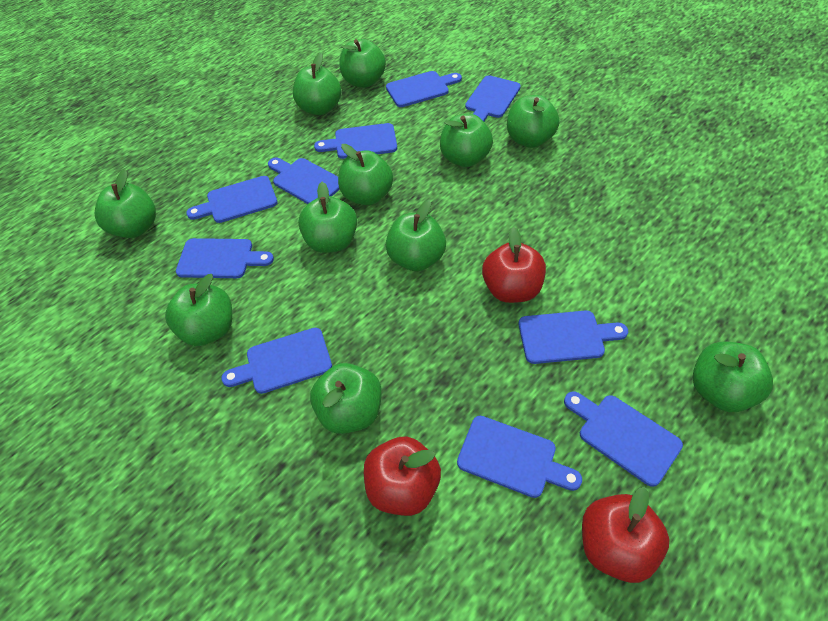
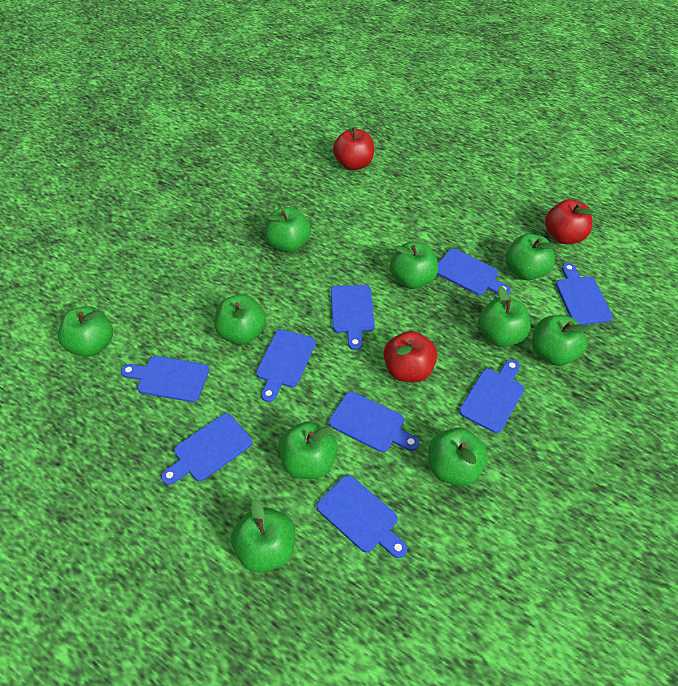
blue cutting board: [176,238,274,278] [186,176,277,223] [221,328,332,394] [268,158,340,204] [314,123,397,159] [386,71,462,107] [457,416,582,498] [465,75,521,122] [519,310,628,364] [564,391,683,487] = 10 -> [121,356,209,402] [161,413,252,485] [256,329,316,402] [316,475,407,558] [329,392,419,452] [331,285,375,350] [437,249,511,295] [459,359,524,433] [556,263,613,325] = 9
green apple: [95,169,156,238] [165,274,232,346] [293,53,341,115] [298,182,357,253] [310,363,382,434] [338,144,393,205] [340,39,386,88] [386,200,446,271] [440,114,493,167] [507,95,559,148] [692,342,773,412] = 11 -> [58,306,113,357] [214,295,266,344] [231,498,295,573] [265,207,311,253] [279,421,338,479] [390,242,438,289] [428,427,488,486] [478,286,531,347] [505,234,557,280] [532,315,591,366] = 10

